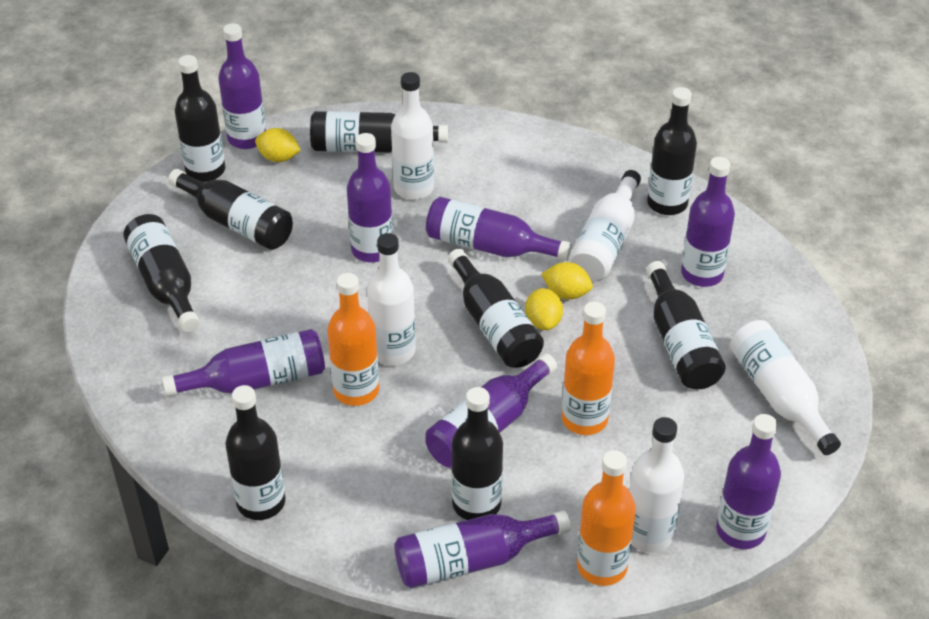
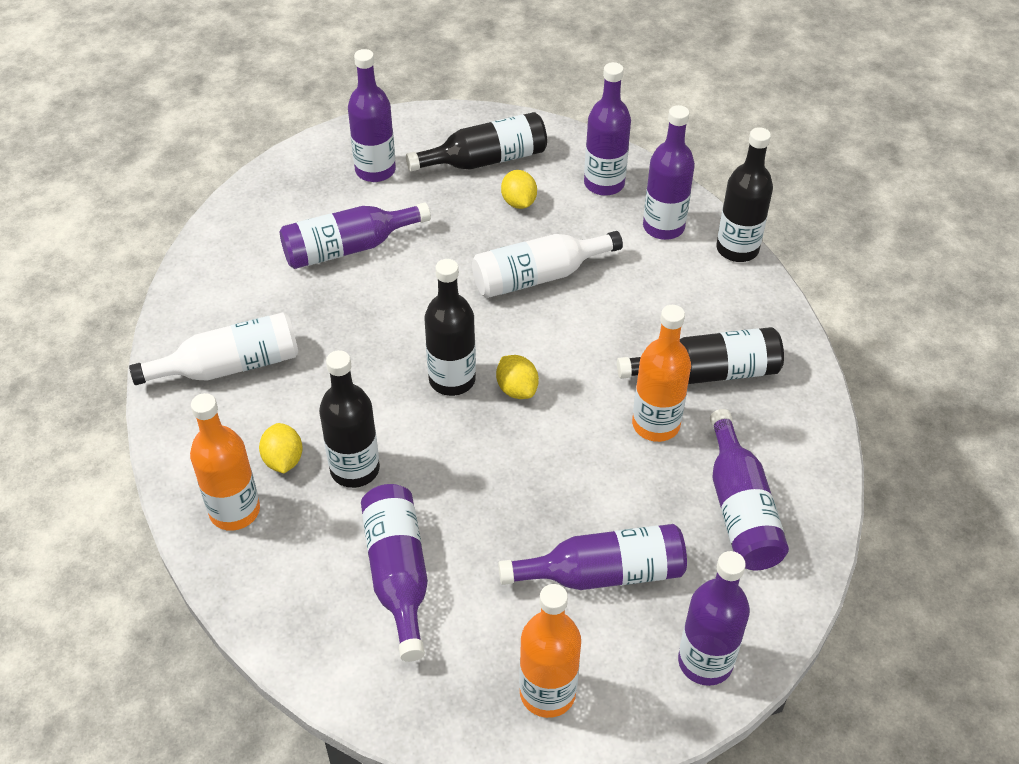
black bottle: [123,214,200,332] [168,169,293,250] [175,55,225,182] [225,385,286,520] [310,111,448,152] [448,249,544,368] [451,387,503,520] [646,261,726,389] [647,87,697,215] = 9 -> [319,350,380,488] [406,112,547,171] [424,259,476,396] [617,327,784,384] [716,127,773,262] = 5
white bottle: [367,233,416,365] [391,72,434,200] [568,170,641,281] [629,417,684,552] [730,320,841,455] = 5 -> [129,312,298,385] [472,231,623,298] = 2

